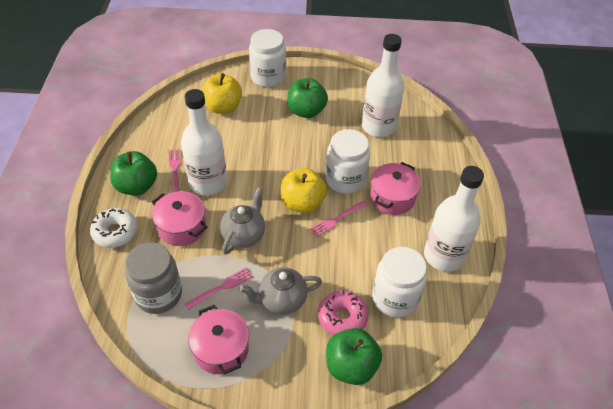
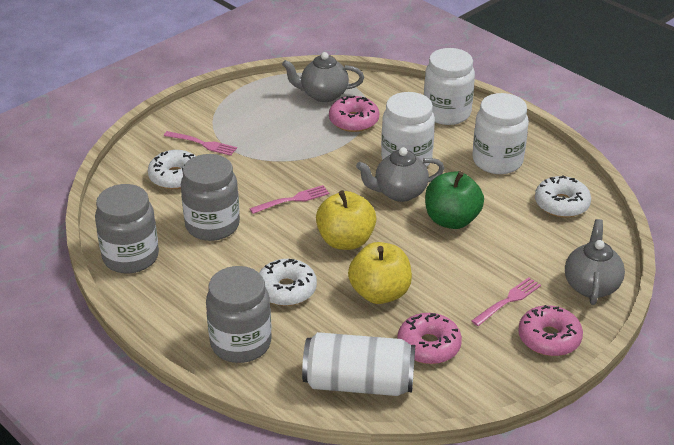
green apple: [110,151,157,196] [287,78,328,118] [326,328,382,385] = 3 -> [425,171,484,229] = 1
grey jar: [125,242,182,314] = 1 -> [95,184,159,273] [181,154,240,241] [206,266,272,363] = 3
grey teapot: [220,187,265,255] [239,267,322,315] = 2 -> [282,52,364,102] [356,147,444,202] [565,219,625,305] = 3
pink donut: [318,290,369,335] = 1 -> [329,96,379,132] [397,313,462,364] [518,305,583,356] = 3
pink pot: [152,191,207,246] [188,305,249,375] [370,162,421,215] = 3 -> none = 0
white bottle: [181,89,227,196] [362,34,404,137] [424,166,484,272] = 3 -> none = 0
white can: none = 0 -> [302,332,415,396] = 1
white donut: [90,208,138,248] = 1 -> [148,150,196,189] [259,259,317,306] [535,176,591,218] = 3

